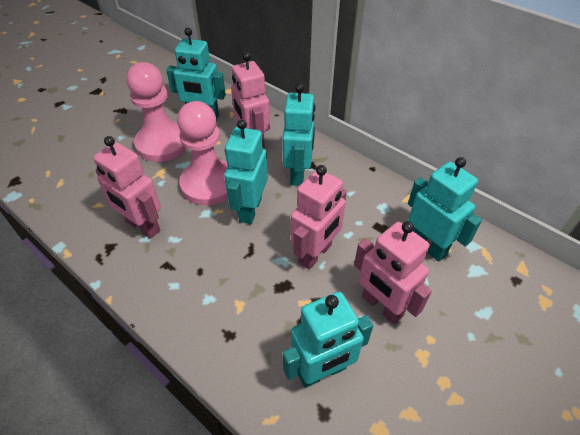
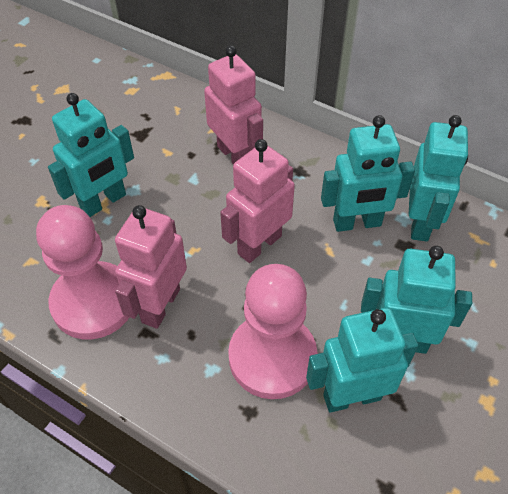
pink robot: [93,136,161,239] [231,52,270,149] [291,165,347,270] [354,221,432,324] = 4 -> [115,205,187,329] [204,45,263,165] [220,139,295,263] = 3

